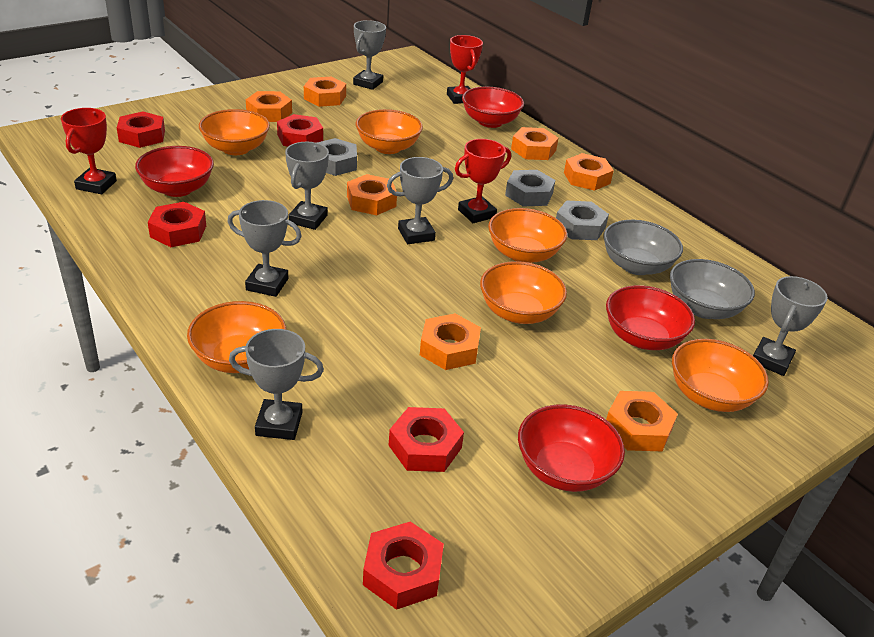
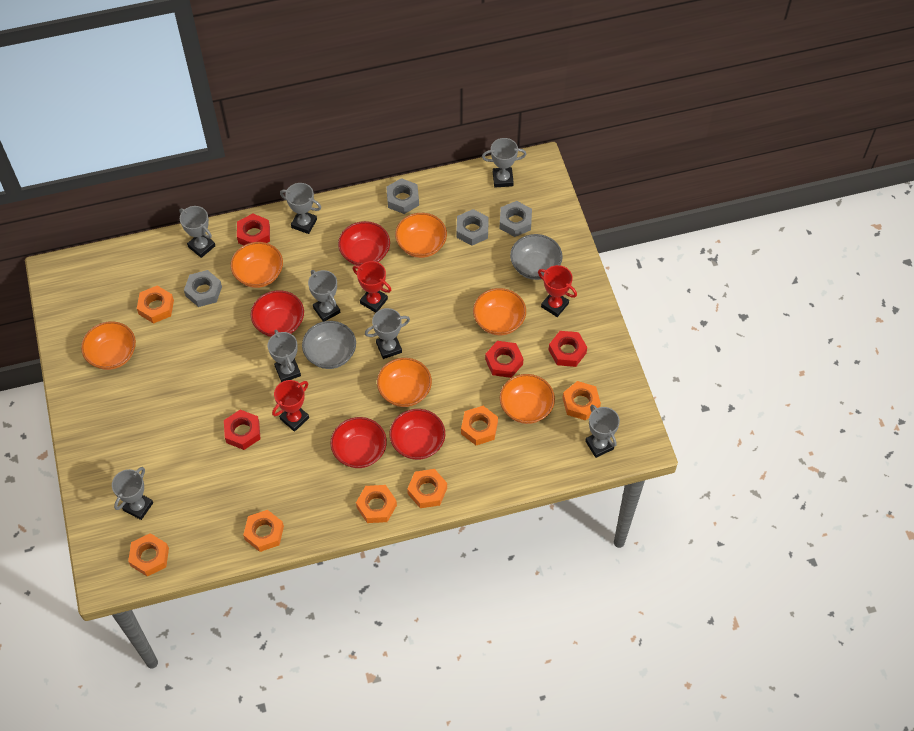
grey nut: [317,138,357,176] [505,170,555,206] [556,200,609,240] = 3 -> [184,270,222,307] [386,178,419,214] [456,209,489,245] [499,201,532,237] = 4
grey trophy: [227,200,302,297] [229,329,324,440] [285,142,329,230] [353,20,386,90] [387,157,453,244] [753,276,828,376] = 6 -> [112,467,153,520] [179,206,215,258] [268,330,301,382] [280,183,321,234] [308,270,340,321] [365,308,410,359] [482,138,526,187] [585,405,620,458] = 8
red nut: [117,111,165,148] [148,202,206,247] [277,114,323,147] [363,522,444,610] [389,407,464,472] = 5 -> [224,410,261,450] [237,213,270,245] [485,341,523,378] [549,331,587,367] = 4

